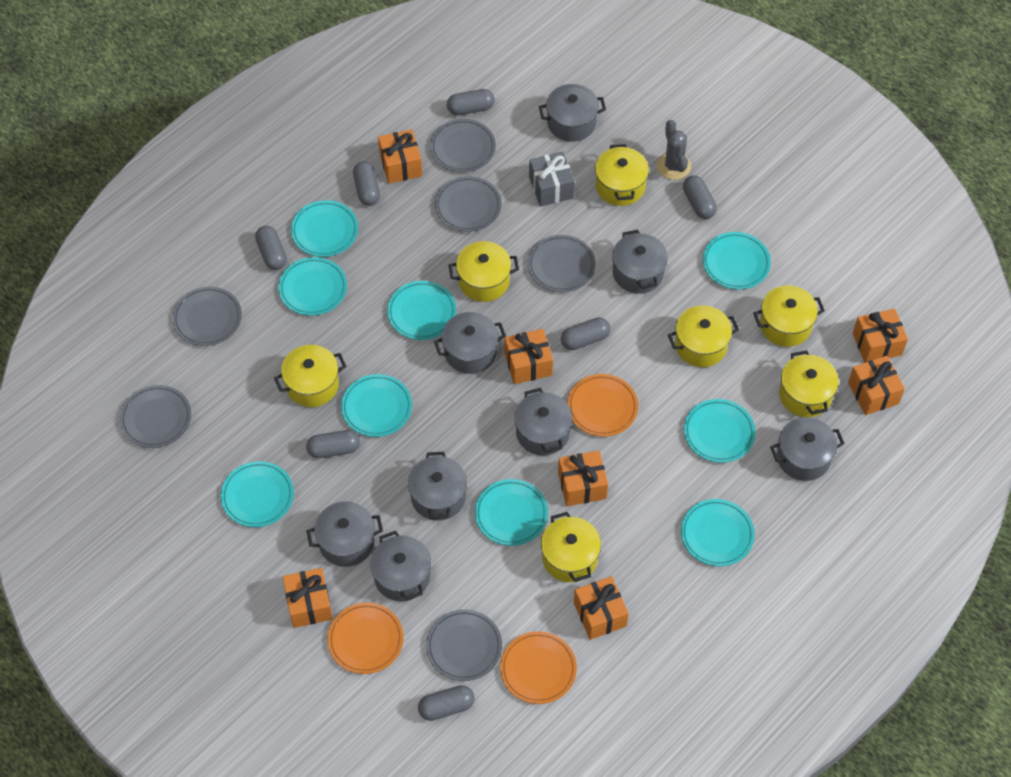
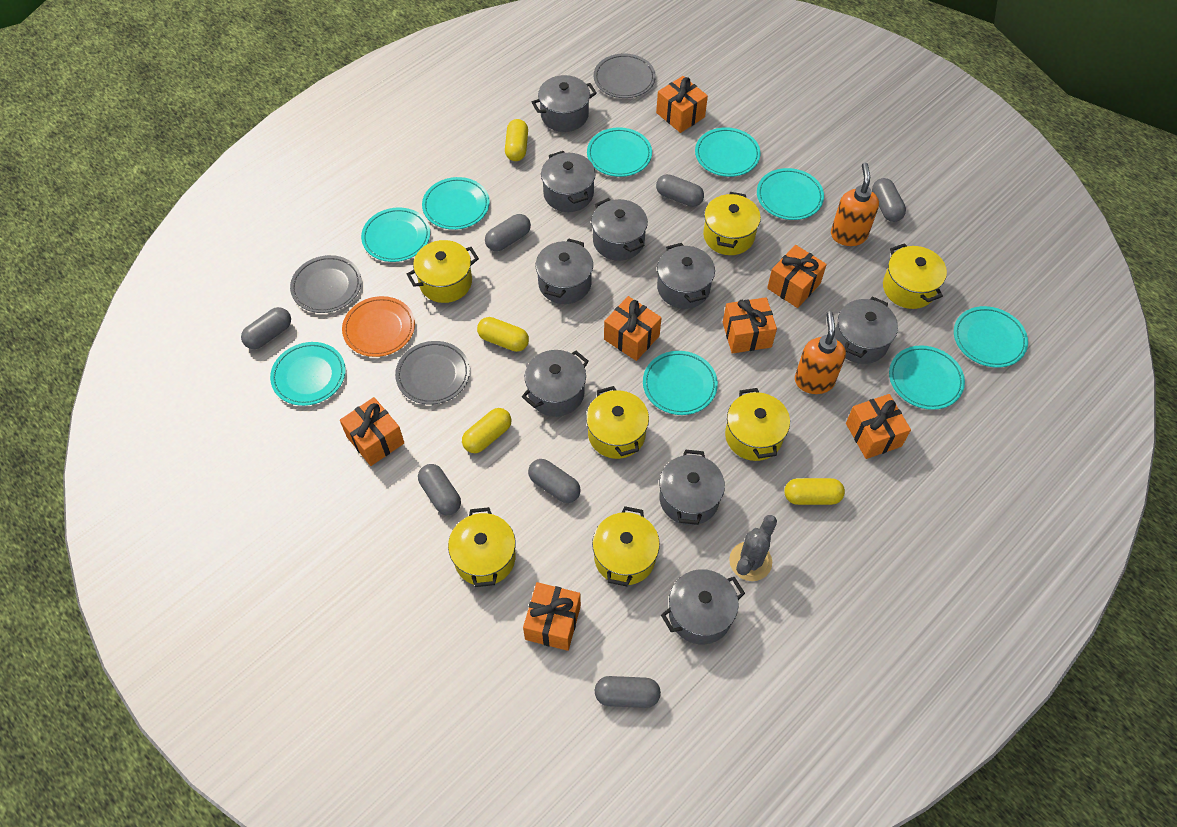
grey gift: [529,151,575,207] = 1 -> none = 0
grey plate: [120,385,191,448] [172,287,242,346] [426,609,502,681] [430,119,496,172] [435,176,502,232] [528,235,596,292] = 6 -> [290,255,362,313] [395,341,470,405] [594,53,656,98] = 3
grey pot: [307,501,383,567] [370,531,431,601] [408,452,467,521] [434,312,506,374] [514,388,572,455] [539,84,606,142] [612,230,668,294] [770,417,845,481] = 8 -> [522,350,589,417] [532,75,597,132] [535,238,593,304] [541,151,596,212] [591,198,648,261] [657,243,715,309] [660,449,725,525] [661,569,745,644] [834,296,898,364] = 9
orange plate: [328,603,404,674] [500,631,577,704] [567,374,638,437] = 3 -> [342,296,415,357] = 1
orange soap dispenser: none = 0 -> [795,311,846,394] [831,163,879,246] = 2
yellow capsule: none = 0 -> [462,408,511,453] [477,317,529,352] [505,119,528,161] [784,478,845,505] = 4

